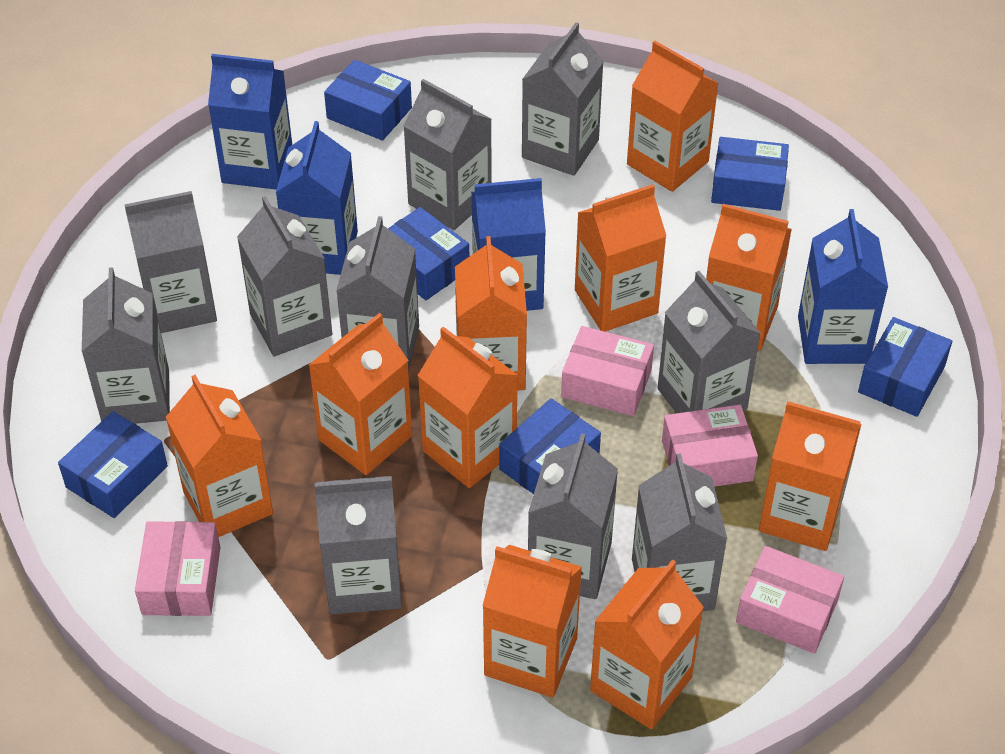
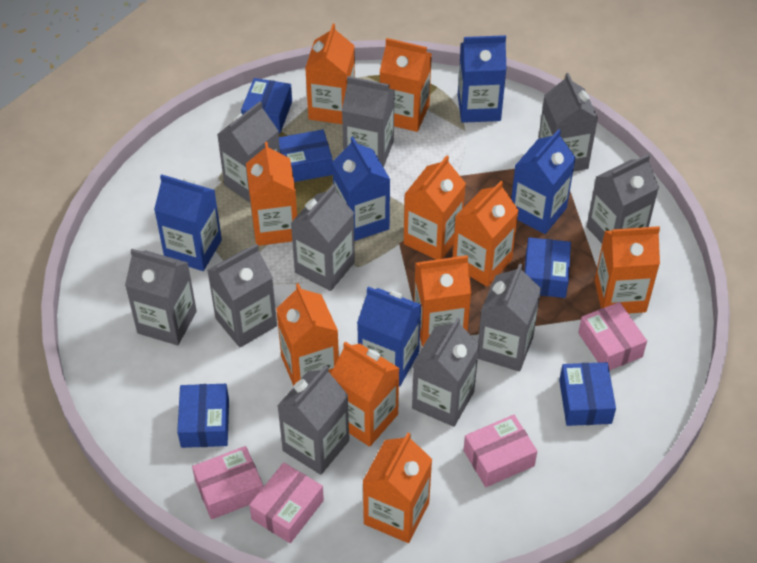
blue box: [58,411,168,518] [324,60,412,141] [388,207,469,300] [499,398,601,494] [711,137,789,211] [858,317,952,417] = 6 -> [177,384,229,448] [241,78,292,133] [279,130,333,182] [524,237,571,298] [559,362,616,426] = 5
blue carton: [208,54,292,189] [276,121,358,275] [471,178,546,311] [798,209,888,364] = 4 -> [154,174,222,271] [332,137,390,241] [357,287,421,387] [458,35,507,123] [511,129,576,234] = 5

